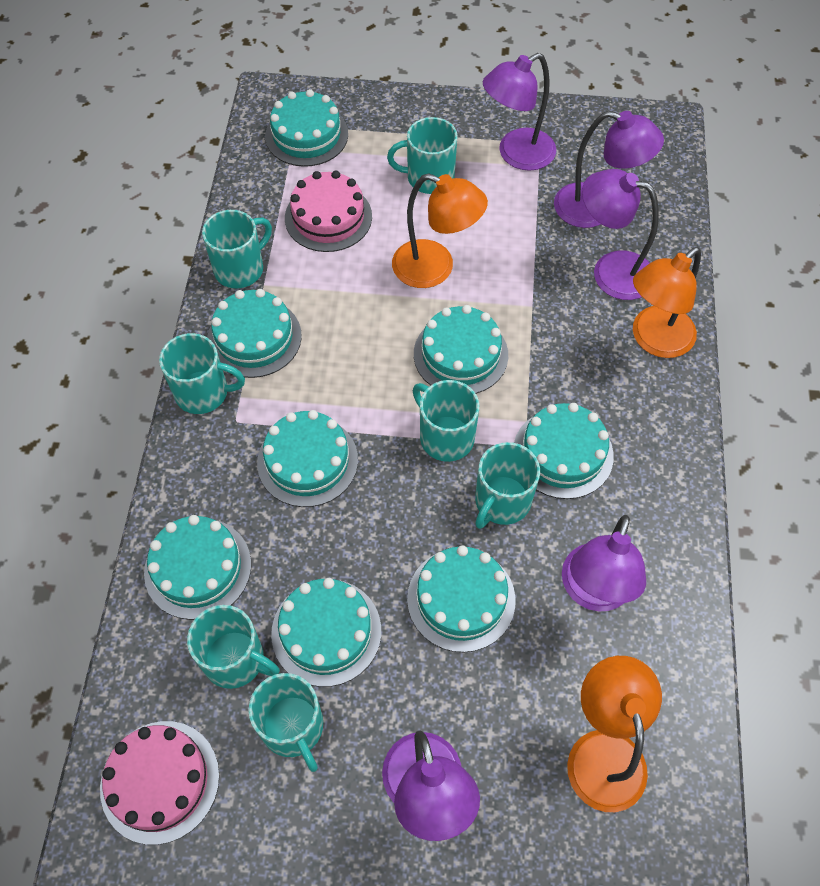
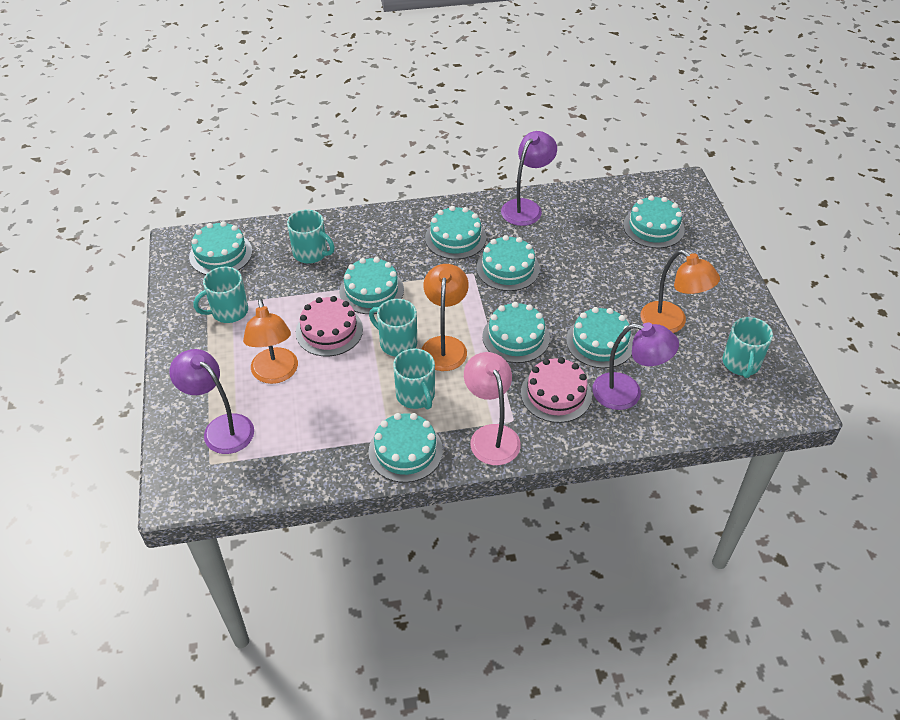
pink lamp: none = 0 -> [464,352,521,465] = 1
purple lamp: [382,730,480,841] [483,53,556,171] [554,111,664,228] [562,515,646,611] [582,169,659,300] = 5 -> [169,349,254,454] [501,131,557,226] [592,323,679,410] = 3
turquoise mug: [159,333,245,414] [187,605,280,689] [202,210,272,288] [248,673,323,772] [387,117,458,194] [413,380,479,462] [475,442,540,529] = 7 -> [193,267,248,323] [287,210,335,263] [369,299,417,357] [393,348,435,409] [723,317,773,378] = 5

